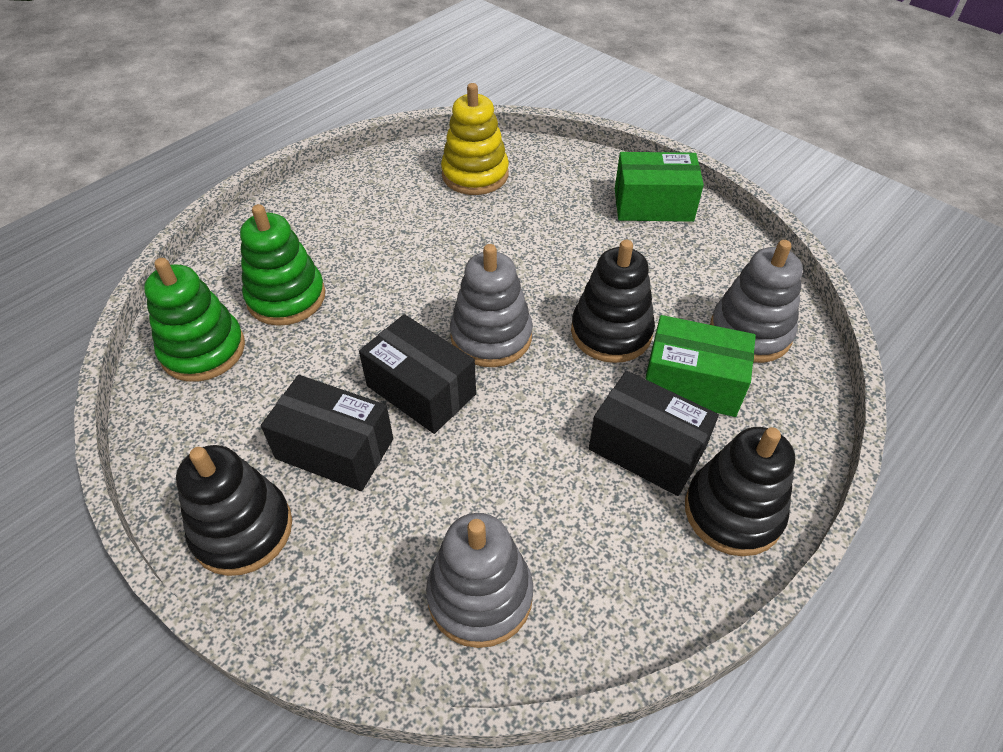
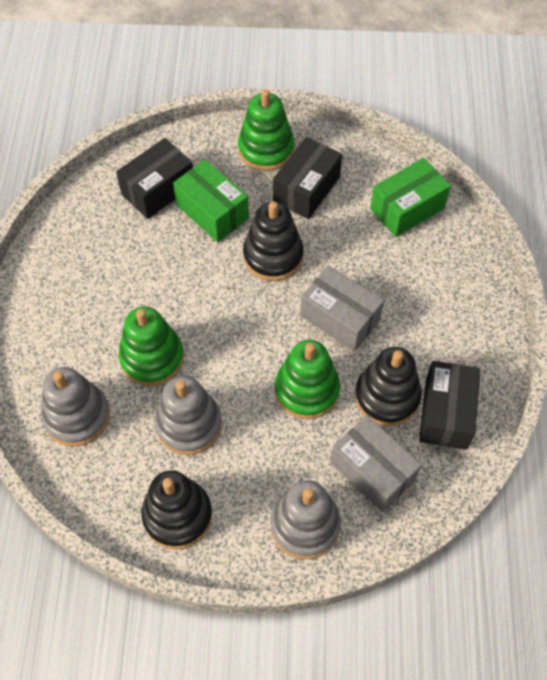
green stacking toy: [144,258,245,382] [240,204,325,326] = 2 -> [119,307,184,386] [238,89,294,171] [275,340,340,419] = 3
grey box: none = 0 -> [300,265,384,351] [330,415,422,512] = 2
yellow stacking toy: [441,83,509,195] = 1 -> none = 0

